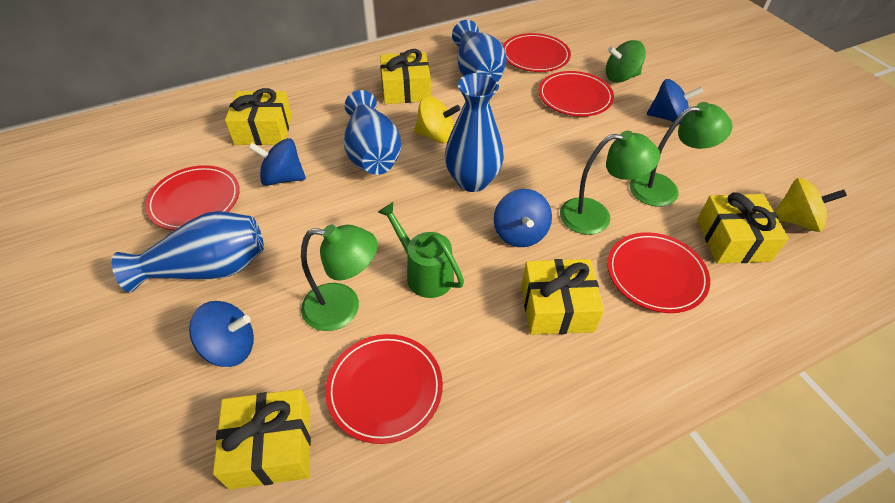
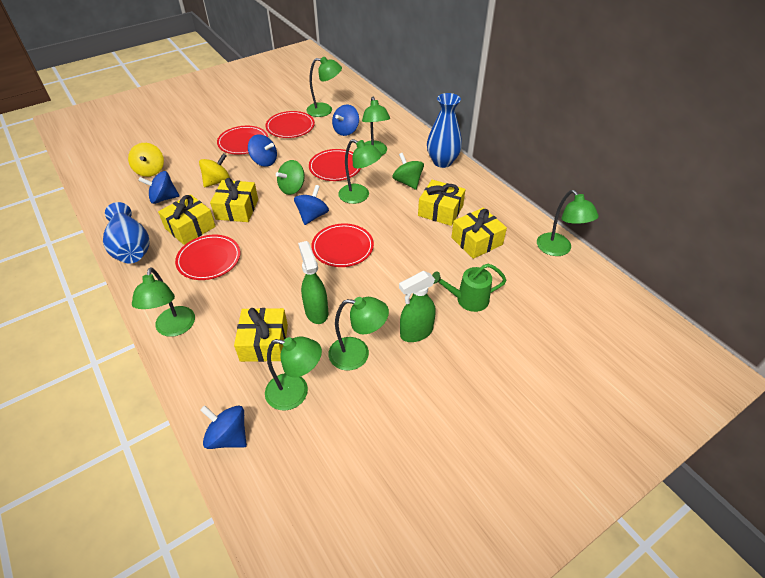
blue spinning top: [189,301,254,367] [248,138,306,186] [494,189,552,247] [647,79,703,124] = 4 -> [138,171,179,204] [200,405,247,449] [248,134,277,167] [294,185,329,225] [332,104,359,136] = 5
blue vase: [112,211,264,292] [344,90,401,175] [445,73,504,192] [452,20,507,81] = 4 -> [103,202,149,264] [427,93,462,168] = 2
green lamp: [301,225,378,331] [560,131,660,235] [630,102,732,207] = 3 -> [132,267,195,337] [265,336,322,410] [307,57,342,117] [328,297,389,371] [338,139,382,204] [362,97,390,156] [537,190,599,256] = 7
green spinning top: [606,40,646,83] = 1 -> [276,160,304,195] [393,153,424,190] = 2
green spray bottle: none = 0 -> [298,241,328,324] [399,271,436,342] = 2

